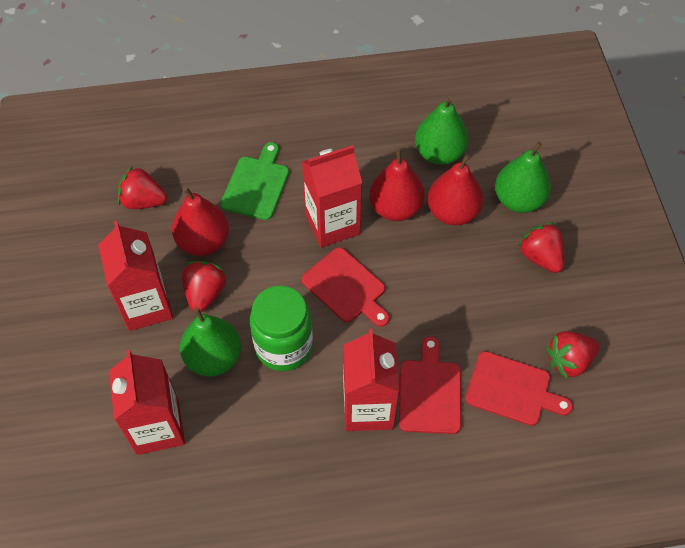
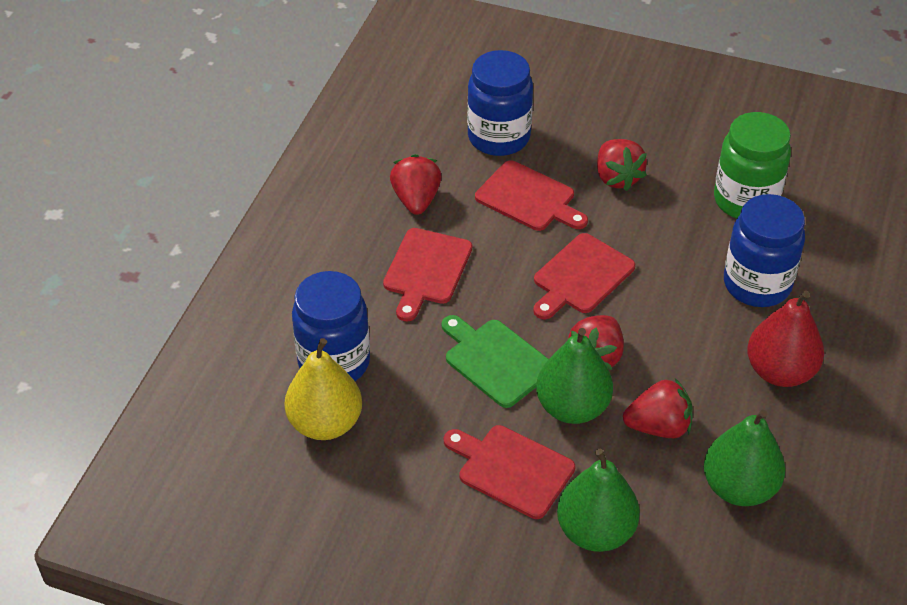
blue jar: none = 0 -> [292,271,370,381] [467,50,533,156] [724,194,805,307] = 3
red carton: [98,221,173,331] [109,350,185,455] [302,145,362,248] [343,329,399,431] = 4 -> none = 0
red cutting board: [301,247,390,327] [399,336,461,434] [465,351,573,426] = 3 -> [383,228,472,322] [444,425,575,519] [475,160,588,231] [533,233,635,320] = 4
red pear: [172,187,229,256] [369,148,425,221] [427,154,483,226] = 3 -> [747,291,824,387] = 1
yellow pear: none = 0 -> [285,338,362,440] = 1

